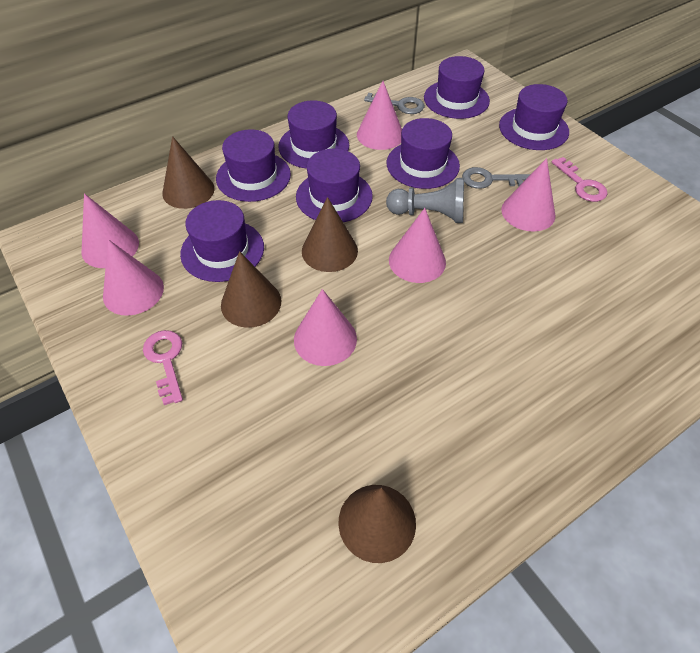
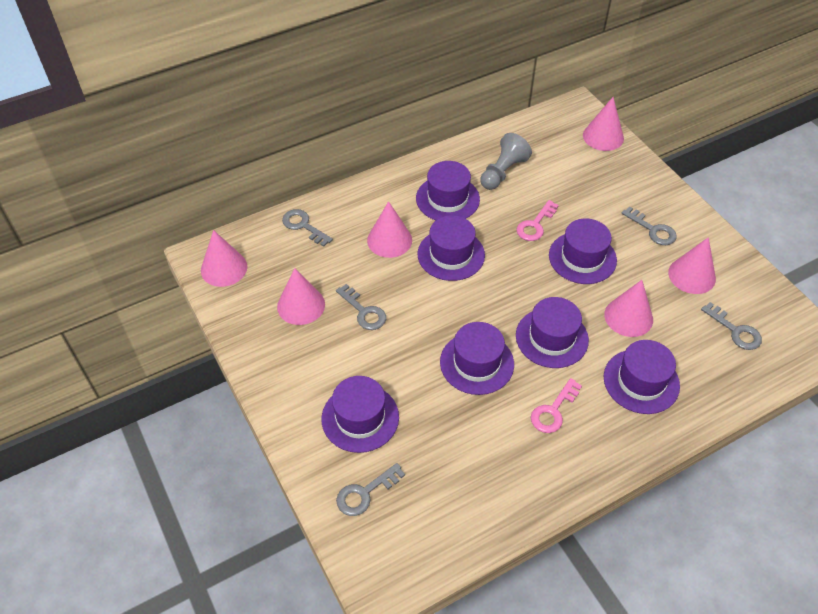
brown cone: [162,136,215,209] [221,251,281,328] [302,197,358,272] [338,485,416,563] = 4 -> none = 0
grey key: [364,93,424,114] [462,167,530,189] = 2 -> [282,209,333,247] [336,284,386,330] [336,463,405,516] [621,206,677,245] [701,302,762,350] = 5

